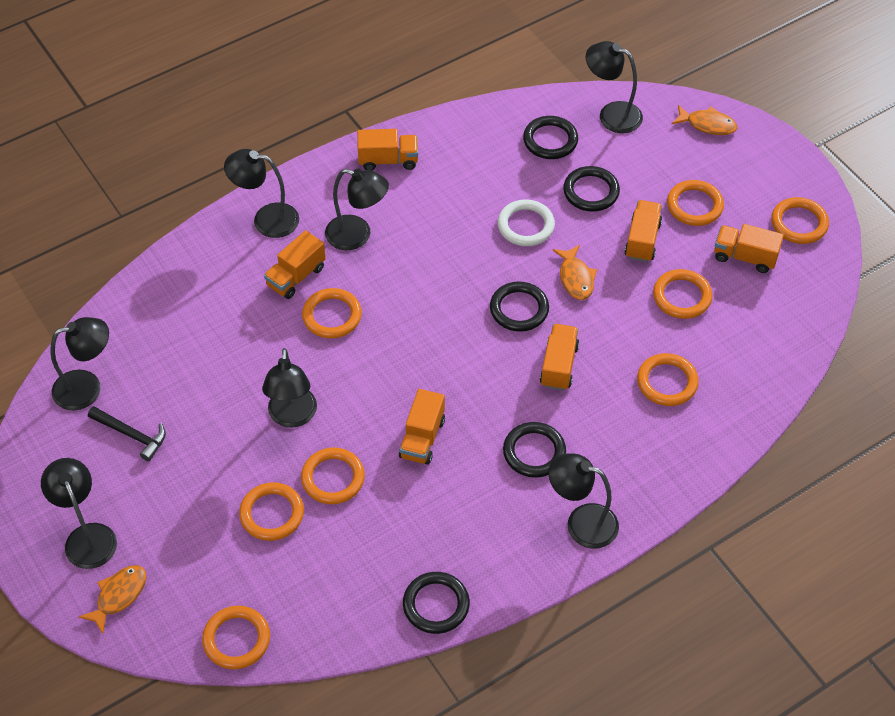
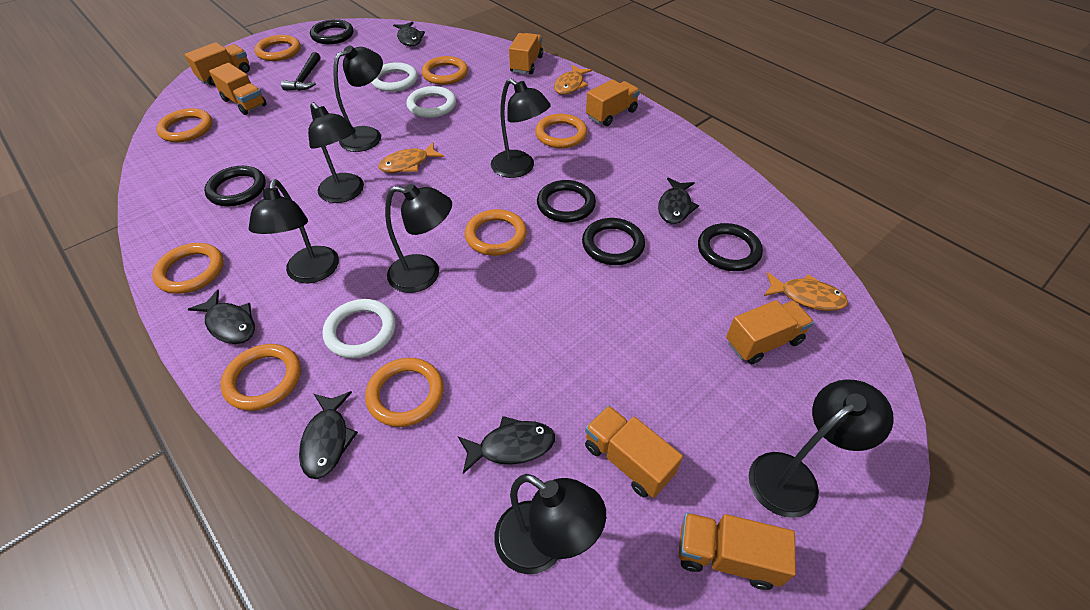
black fish: none = 0 -> [188,290,255,344] [299,391,358,479] [393,21,425,46] [458,416,555,474] [658,177,699,224] = 5
orange truck: [264,230,326,299] [357,129,418,171] [399,389,445,465] [540,324,579,390] [624,200,662,262] [714,224,784,273] = 6 -> [184,42,250,86] [209,63,267,115] [509,33,543,74] [585,405,683,498] [586,79,640,126] [679,513,796,590] [726,300,814,364] = 7
white ring: [497,200,555,246] = 1 -> [323,299,395,358] [371,62,418,92] [406,86,456,118] = 3

